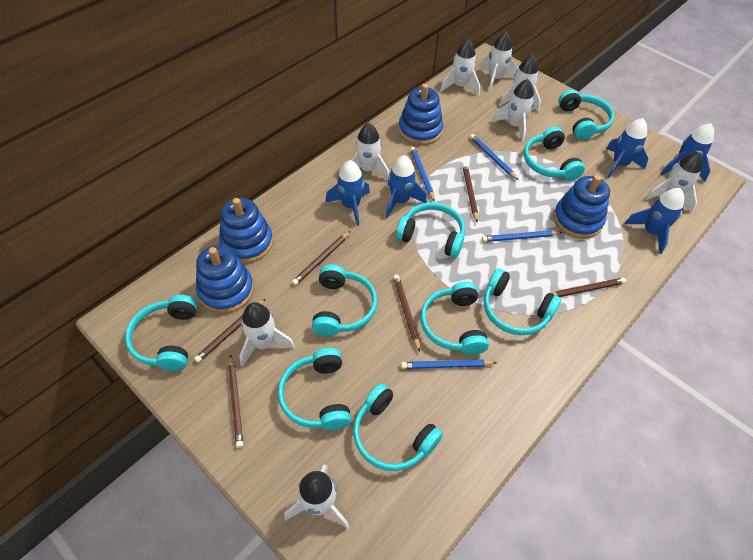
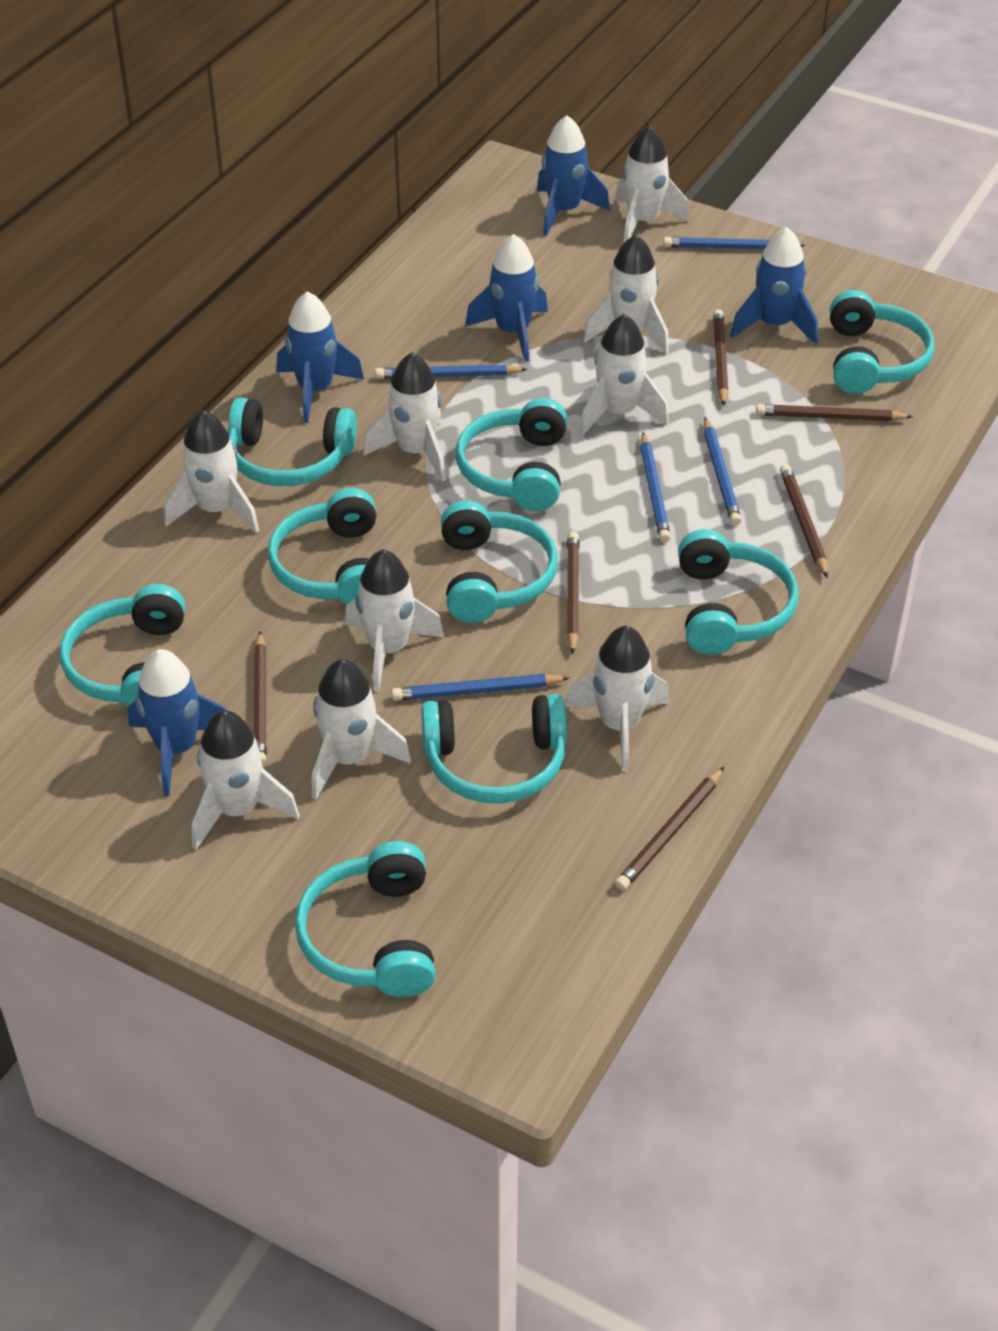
blue pencil: [401,360,497,369] [410,147,435,202] [470,134,518,180] [482,230,562,242] = 4 -> [375,364,528,379] [391,674,569,701] [640,432,671,542] [663,237,806,249] [704,417,741,525] = 5
blue stacking toy: [196,245,254,313] [219,198,273,263] [398,84,443,145] [553,175,610,239] = 4 -> none = 0
white rocket: [239,302,295,367] [284,465,349,530] [351,123,389,180] [440,39,480,96] [480,32,518,92] [492,79,534,142] [499,54,541,112] [645,152,703,213] = 8 -> [164,410,259,533] [192,710,300,850] [312,659,411,800] [345,549,444,692] [364,352,446,482] [565,626,670,772] [579,314,669,436] [583,234,669,354] [615,125,689,244] = 9

